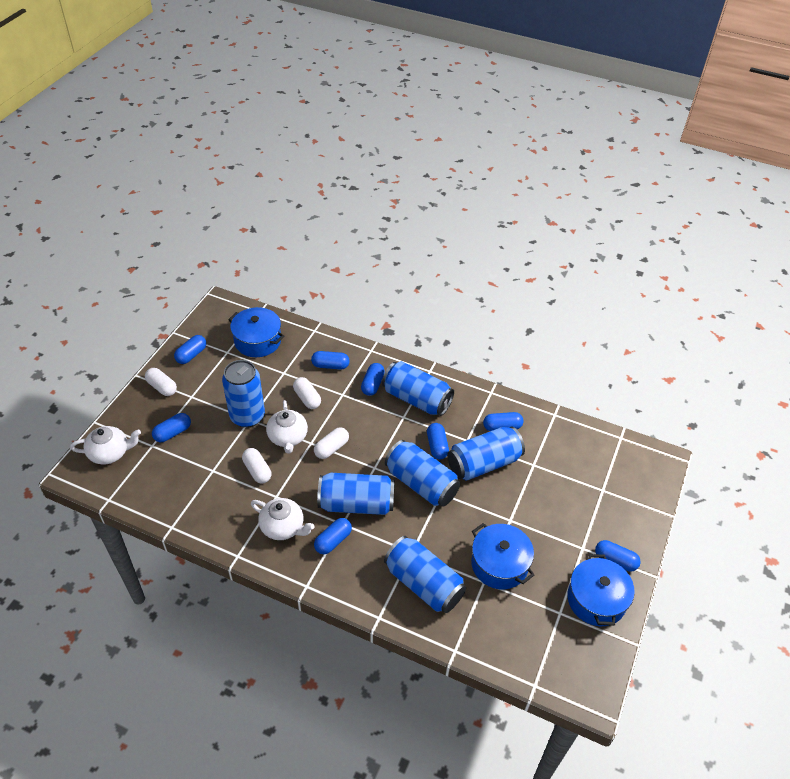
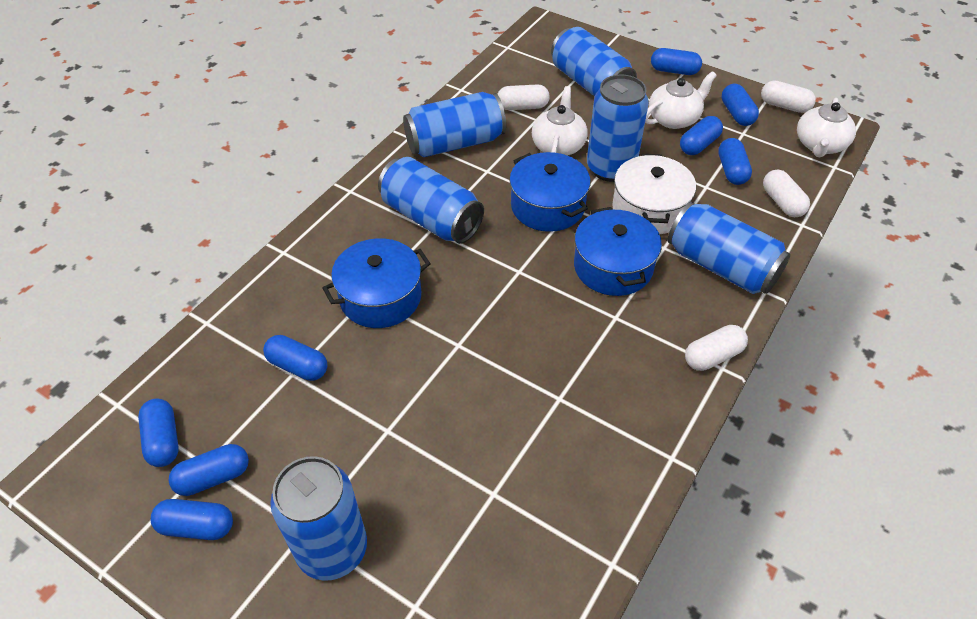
white pot: none = 0 -> [612,154,696,235] = 1

